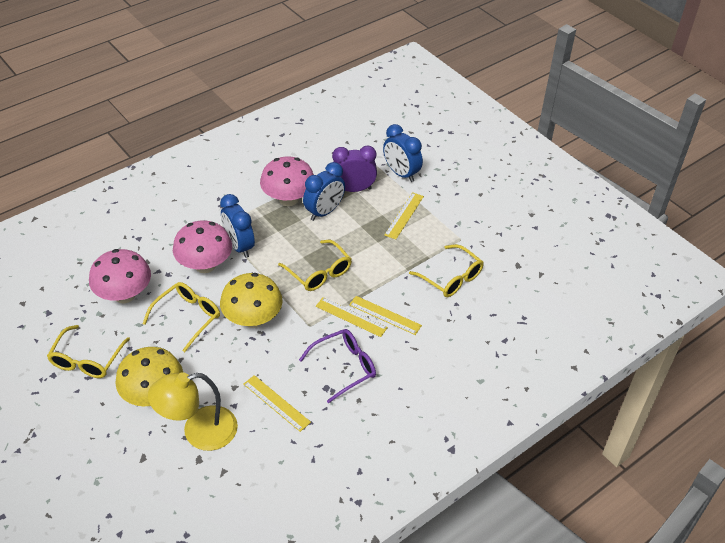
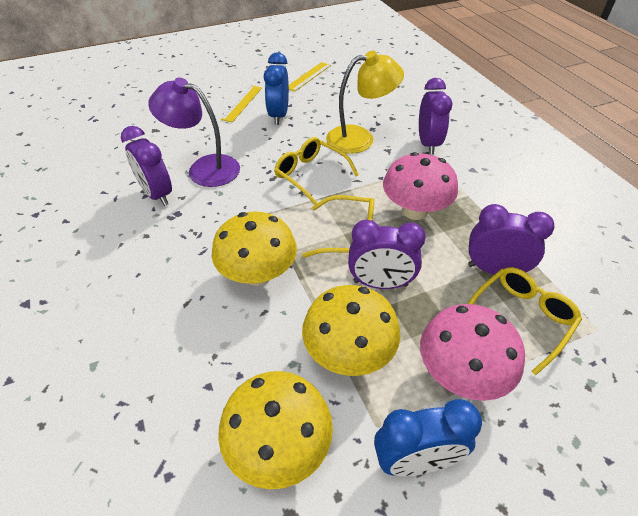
blue clock: [220,194,255,258] [303,162,345,221] [383,124,423,182] = 3 -> [264,52,289,125] [374,399,482,476] = 2
pink mushroom: [89,249,151,303] [173,220,232,273] [260,156,314,206] = 3 -> [383,152,458,220] [420,304,525,401] = 2
purple clock: [332,146,377,192] = 1 -> [121,126,172,206] [348,219,426,289] [419,78,452,155] [468,204,555,275] = 4
purple glasses: [299,329,376,403] = 1 -> none = 0
purple lamp: none = 0 -> [148,77,240,187] = 1
yellow glasses: [47,325,130,378] [143,282,220,352] [278,240,352,291] [409,244,484,297] = 4 -> [274,137,359,205] [302,195,374,258] [468,267,582,375] = 3
yellow mushroom: [115,347,183,407] [220,273,283,328] = 2 -> [212,211,297,286] [218,371,333,489] [302,285,401,376] = 3
yellow ruler: [243,375,311,432] [316,297,388,337] [349,296,422,335] [384,192,424,239] = 4 -> [221,85,262,122] [289,62,331,92] = 2

